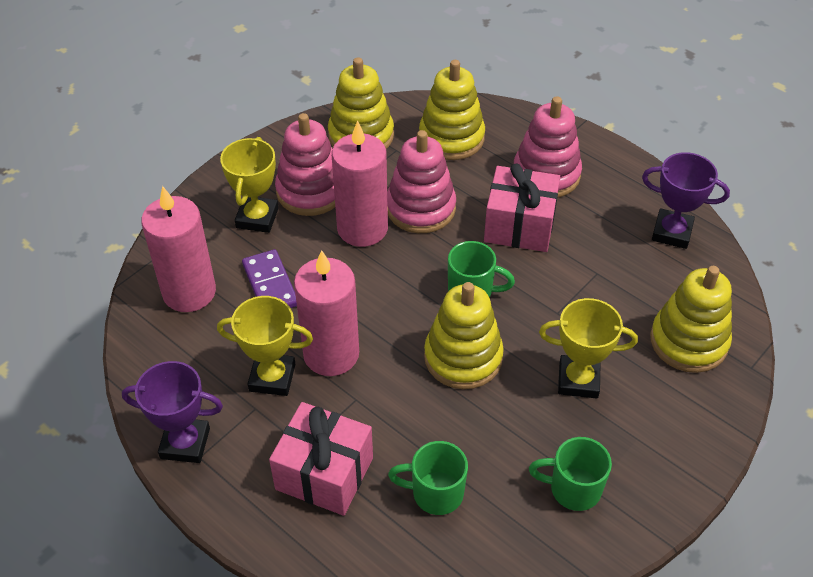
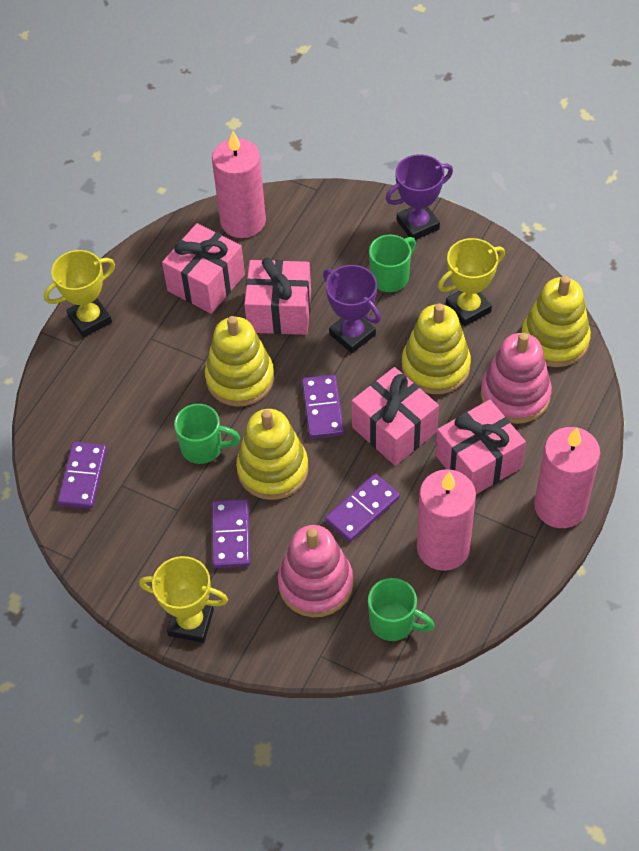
pink gift: [269,402,373,516] [484,163,560,252] = 2 -> [162,223,245,314] [244,257,311,335] [352,367,439,466] [436,400,526,494] = 4
pink stacking toy: [275,113,335,216] [387,130,456,233] [514,96,582,198] = 3 -> [278,525,353,617] [481,333,552,424] = 2
purple domino: [242,249,297,308] = 1 -> [58,442,107,509] [212,499,250,568] [302,375,344,439] [325,474,400,542] = 4

